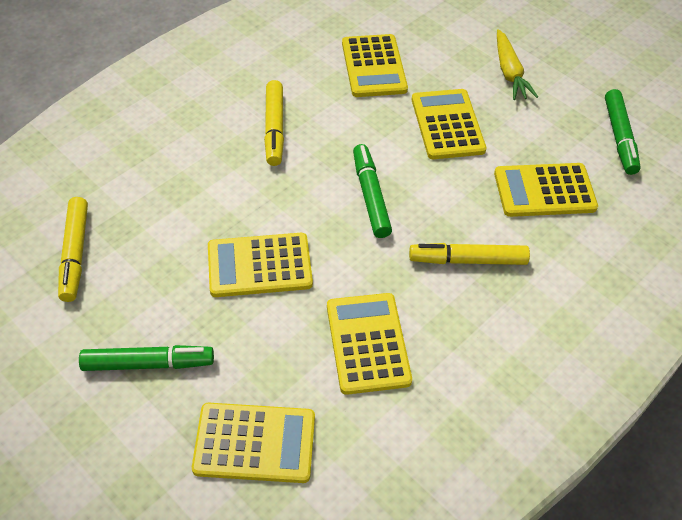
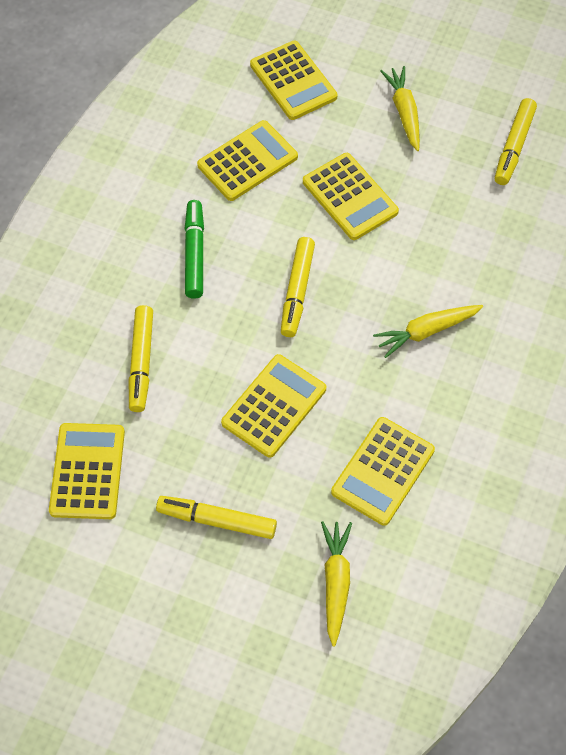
green marker: [79,345,214,371] [353,144,392,238] [605,89,641,175] = 3 -> [185,200,204,299] = 1
yellow carrot: [497,29,538,100] = 1 -> [321,521,352,647] [373,305,483,358] [380,66,420,151] = 3
yellow marker: [58,197,88,302] [264,80,284,166] [409,243,530,265] = 3 -> [129,305,153,412] [156,496,277,539] [281,237,315,337] [495,98,537,185] = 4

